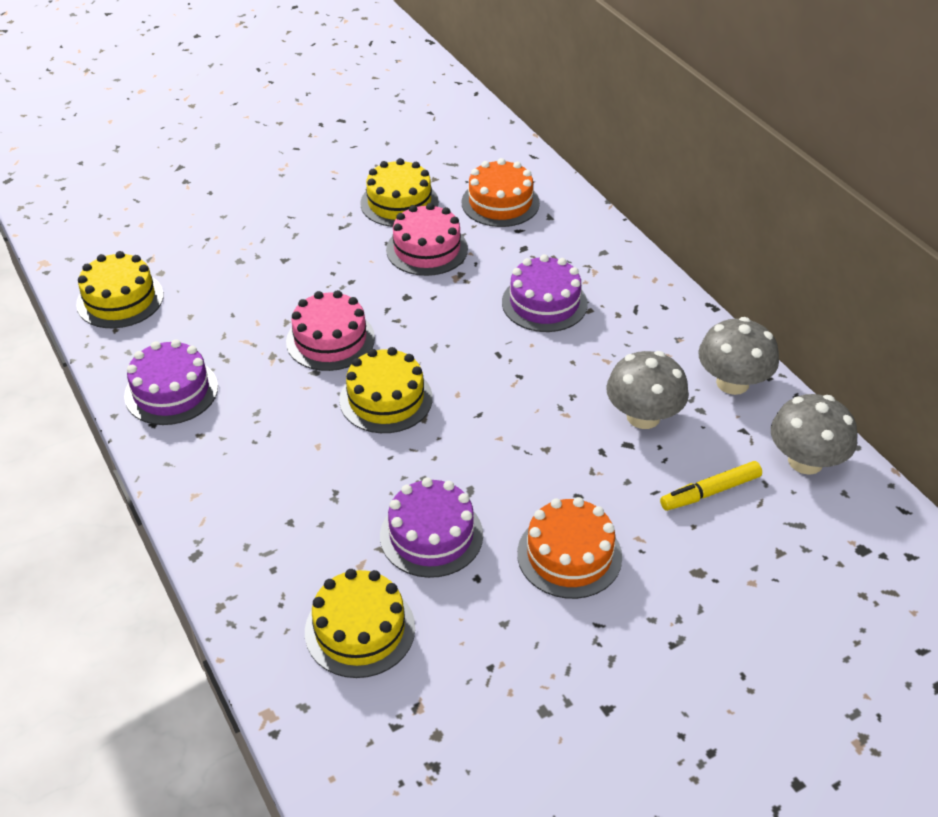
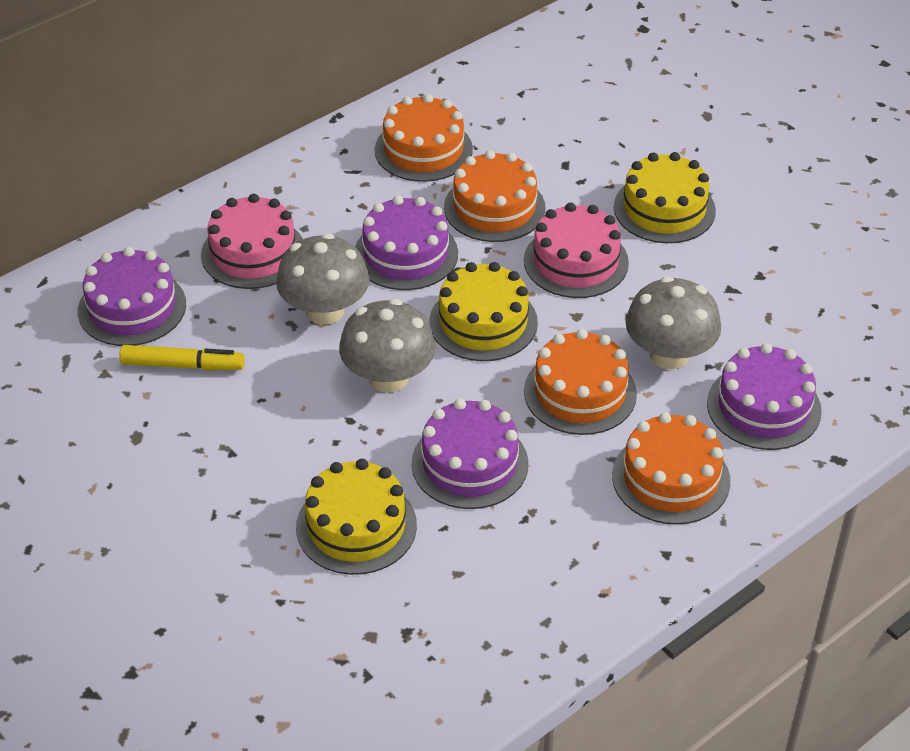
orange cake: [462,158,540,227] [517,497,622,599] = 2 -> [375,94,473,182] [444,150,546,242] [524,329,637,435] [612,412,730,525] = 4
purple cake: [124,339,218,425] [380,477,483,578] [502,254,588,332] = 3 -> [78,247,186,346] [355,195,458,290] [411,399,528,509] [707,343,822,450] = 4
yellow cake: [76,251,164,328] [305,569,415,678] [340,347,433,433] [360,158,439,227] = 4 -> [296,459,417,575] [429,262,538,361] [614,152,716,243] = 3

